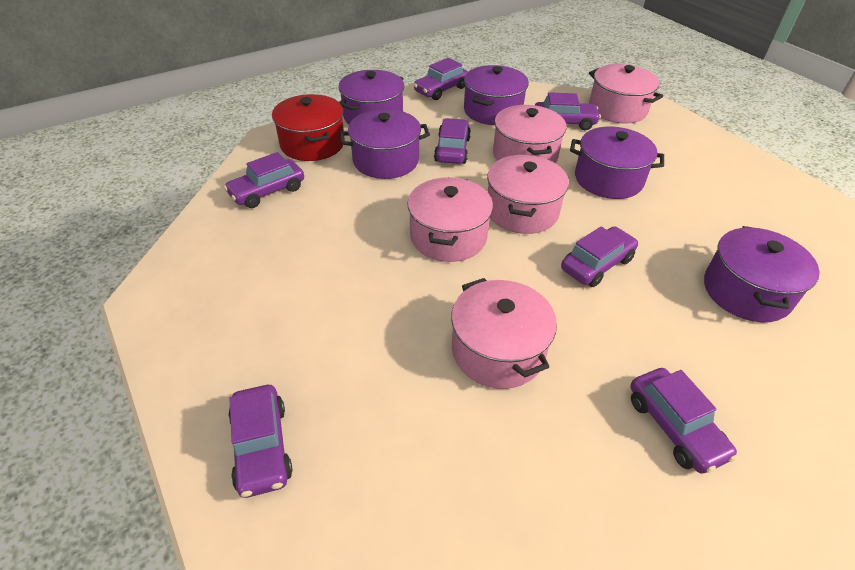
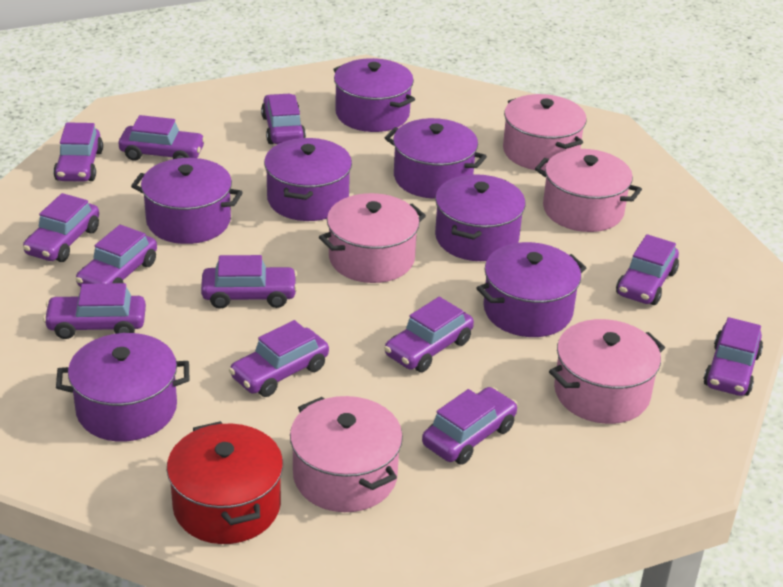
purple car: [224,152,304,208] [228,385,292,498] [413,58,468,100] [434,118,471,164] [535,92,601,130] [561,226,638,287] [631,368,738,474] = 7 -> [23,193,99,262] [43,283,146,339] [53,122,103,182] [76,225,157,287] [119,115,206,161] [201,255,298,309] [229,320,329,397] [261,94,306,144] [384,297,474,372] [422,387,518,465] [616,234,679,305] [703,317,763,396] = 12
purple pot: [338,70,404,124] [340,109,430,179] [464,65,529,125] [570,127,664,199] [704,226,820,322] = 5 -> [56,333,189,442] [131,158,243,244] [264,138,352,221] [333,58,415,132] [385,118,487,199] [435,174,526,261] [476,242,586,337] = 7

